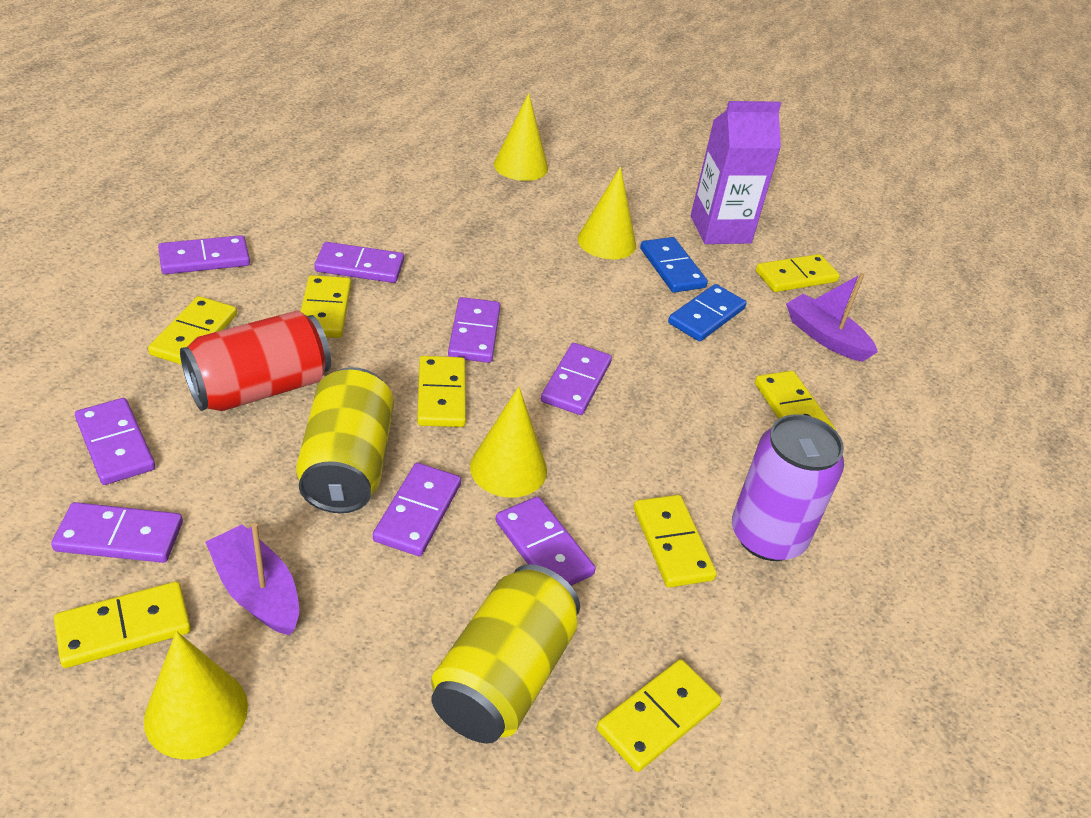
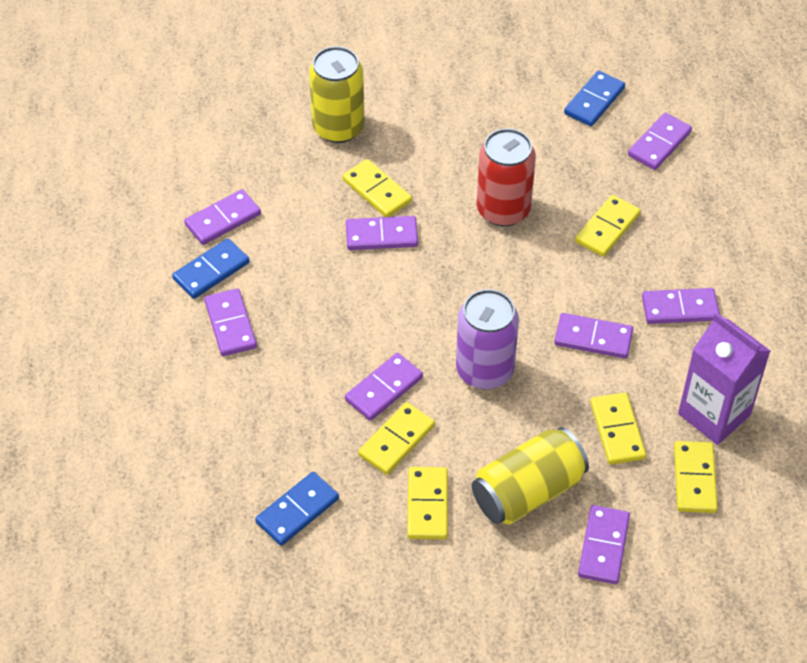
blue domino: [640,237,708,293] [668,284,747,341] = 2 -> [172,238,250,299] [255,472,339,546] [564,71,625,126] = 3
purple boat: [205,523,299,635] [786,273,878,362] = 2 -> none = 0
yellow cone: [144,631,248,760] [470,387,547,498] [494,93,548,181] [577,167,636,259] = 4 -> none = 0
yellow domino: [54,581,191,668] [148,296,237,365] [301,275,351,338] [417,356,466,427] [597,659,722,772] [634,495,717,587] [755,371,836,431] [756,254,840,292] = 8 -> [342,159,412,217] [358,402,435,475] [407,467,448,539] [575,195,641,257] [590,393,646,465] [674,441,718,513] = 6

